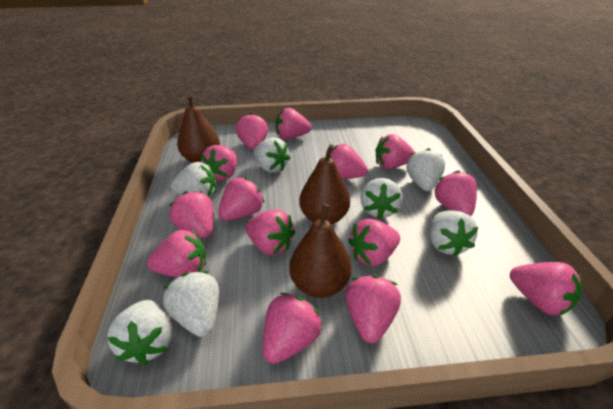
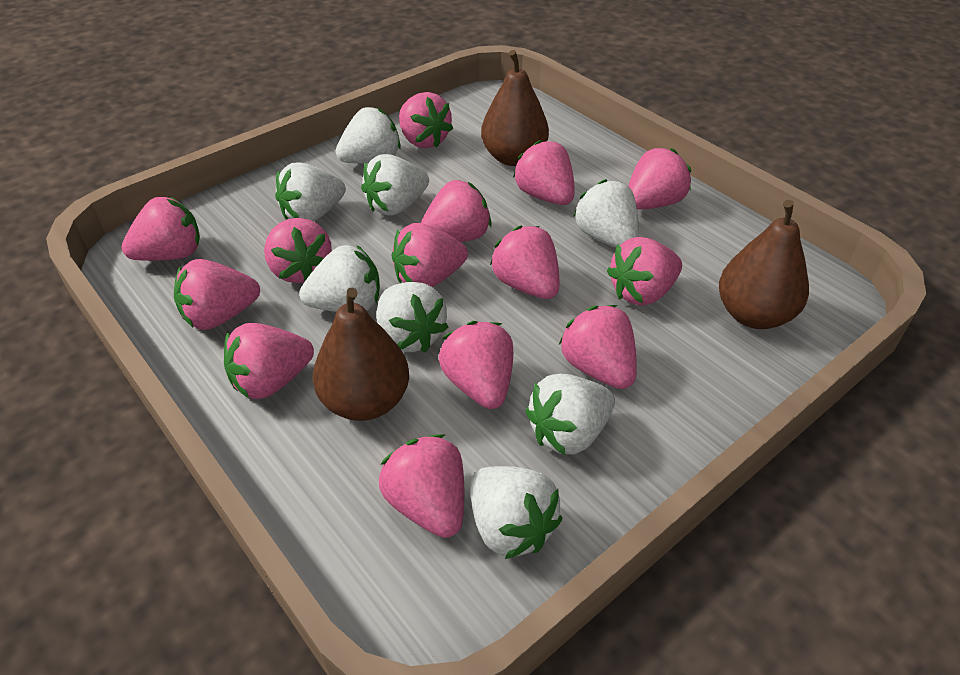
white strawberry: [107,300,173,365] [163,271,219,337] [171,162,216,198] [253,137,290,173] [360,178,403,220] [407,148,445,191] [430,210,479,257] = 7 -> [275,162,346,222] [299,245,380,312] [336,107,401,163] [361,154,429,216] [377,282,448,353] [470,466,563,559] [525,374,615,456] [574,179,638,248] = 8

